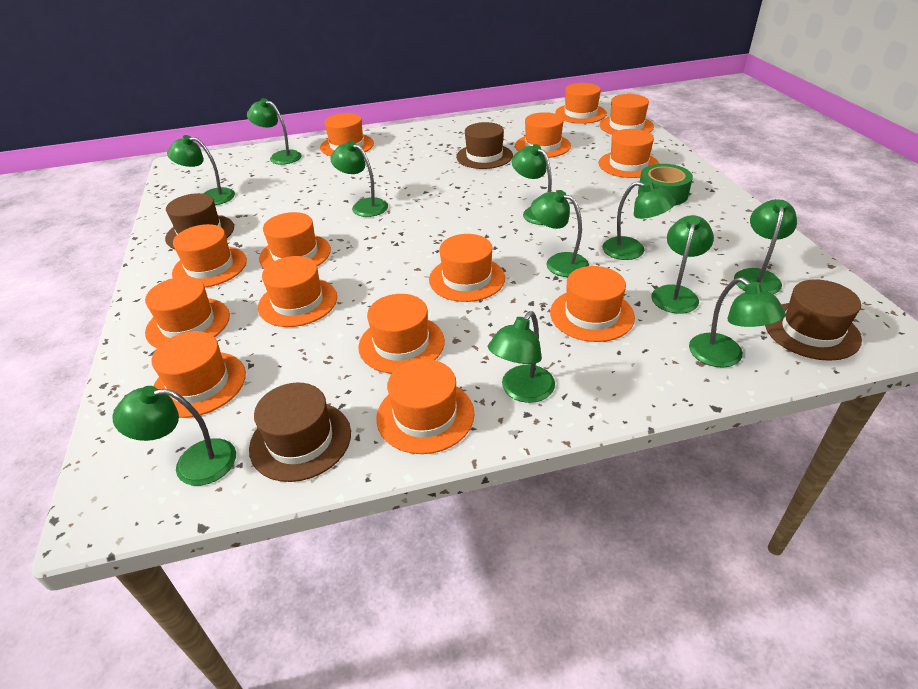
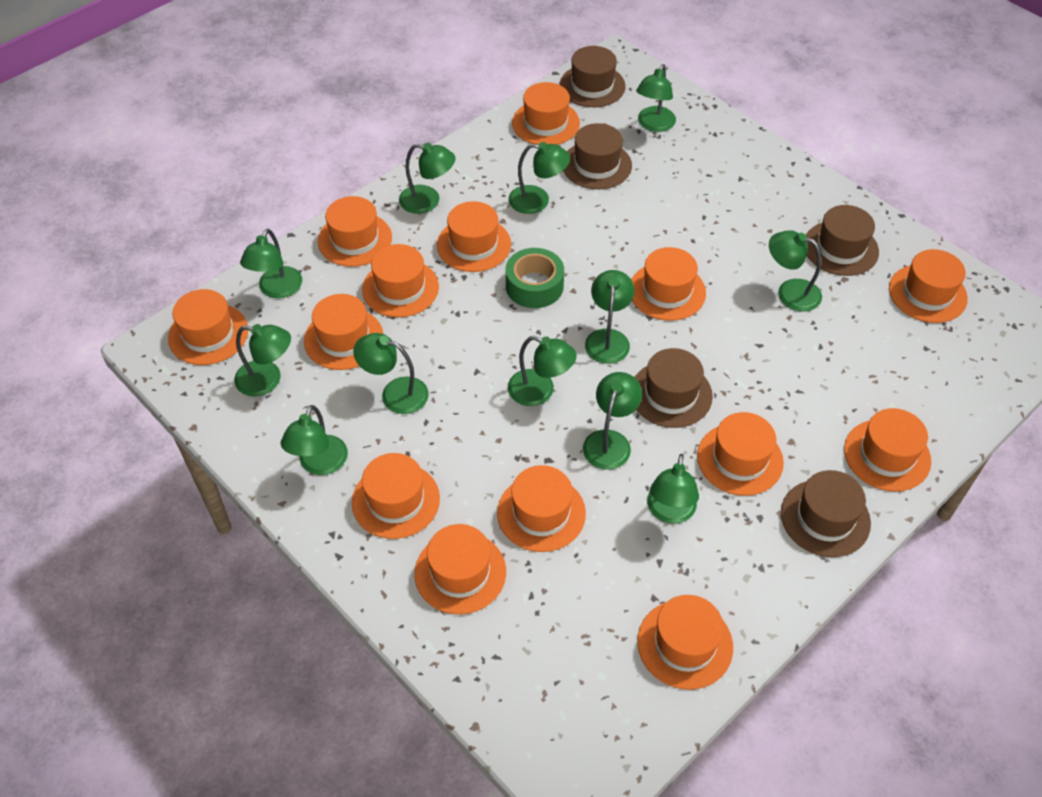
brown hat: [165,193,234,249] [249,383,351,482] [456,122,513,169] [765,279,862,361] = 4 -> [560,46,626,107] [563,123,632,189] [635,348,713,428] [781,470,871,557] [806,205,879,276] = 5
green lamp: [112,386,236,486] [167,135,235,205] [247,98,301,165] [330,141,388,217] [488,311,555,403] [512,144,552,225] [531,190,589,277] [602,181,676,260] [651,215,714,314] [689,277,786,368] [734,199,797,294] = 11 -> [234,324,291,397] [240,229,302,298] [281,405,348,475] [353,333,429,414] [399,143,456,214] [508,142,570,214] [508,336,577,406] [583,372,642,470] [585,270,634,364] [636,64,676,132] [647,454,699,524] [769,230,822,312] = 12

